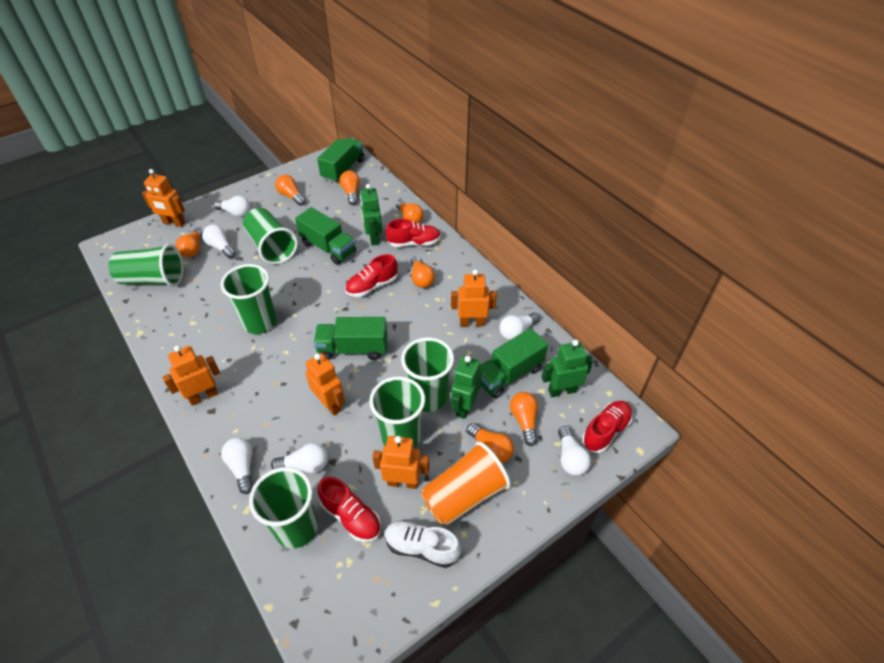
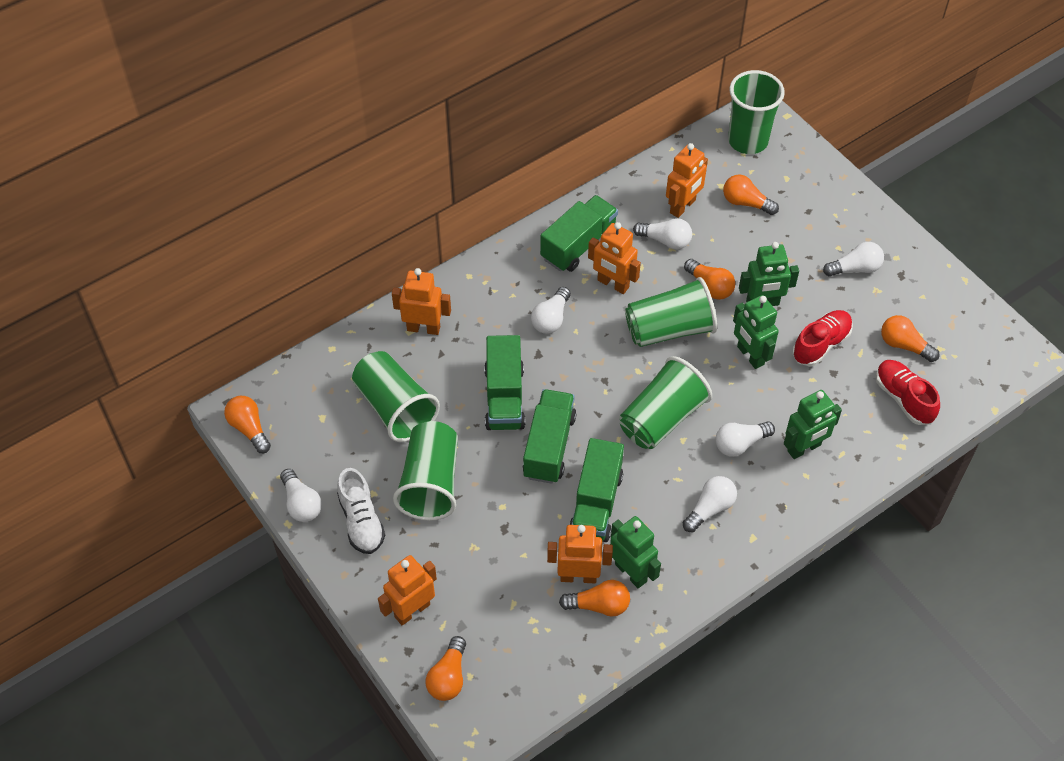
green cup: [109,244,183,287] [221,264,277,334] [243,208,298,264] [249,467,318,548] [369,376,425,448] [401,337,454,412] = 6 -> [352,351,440,442] [393,421,458,521] [619,356,712,449] [625,277,717,347] [728,70,785,154] = 5
green robot: [360,184,382,246] [451,356,482,419] [541,340,593,397] = 3 -> [610,516,661,588] [733,295,779,369] [739,242,799,306] [784,390,842,459] = 4
orange cup: [421,442,511,526] = 1 -> none = 0
orange light bulb: [175,227,203,257] [275,175,306,206] [339,171,360,205] [396,200,424,223] [410,256,435,288] [467,423,514,463] [510,392,538,446] = 7 -> [224,396,271,453] [426,636,466,701] [559,580,630,617] [684,259,735,300] [723,174,779,215] [881,315,940,362] = 6
red shoe: [318,477,381,542] [345,254,398,297] [386,219,441,247] [582,401,633,453] = 4 -> [792,310,853,366] [876,360,940,425] = 2

